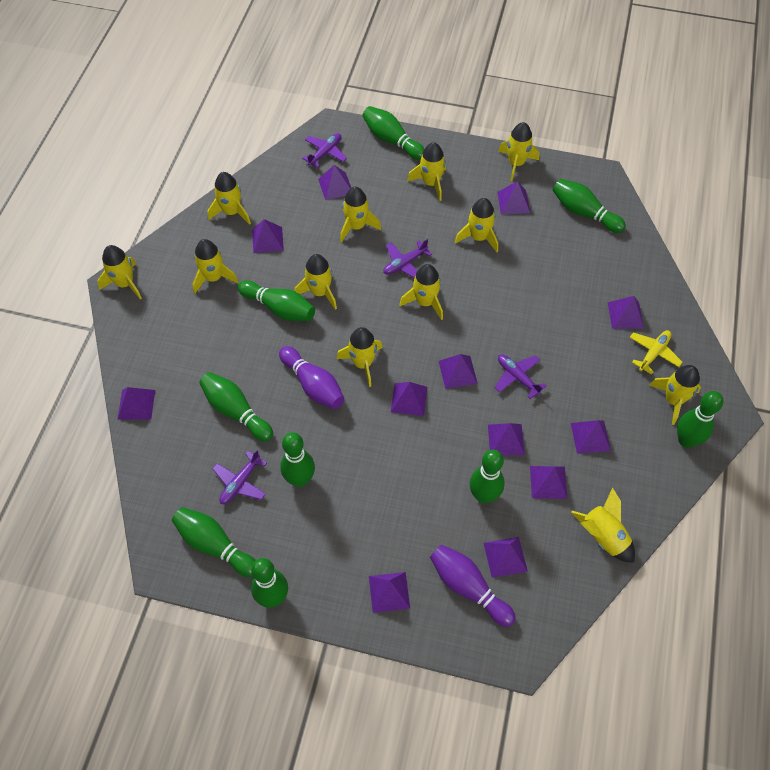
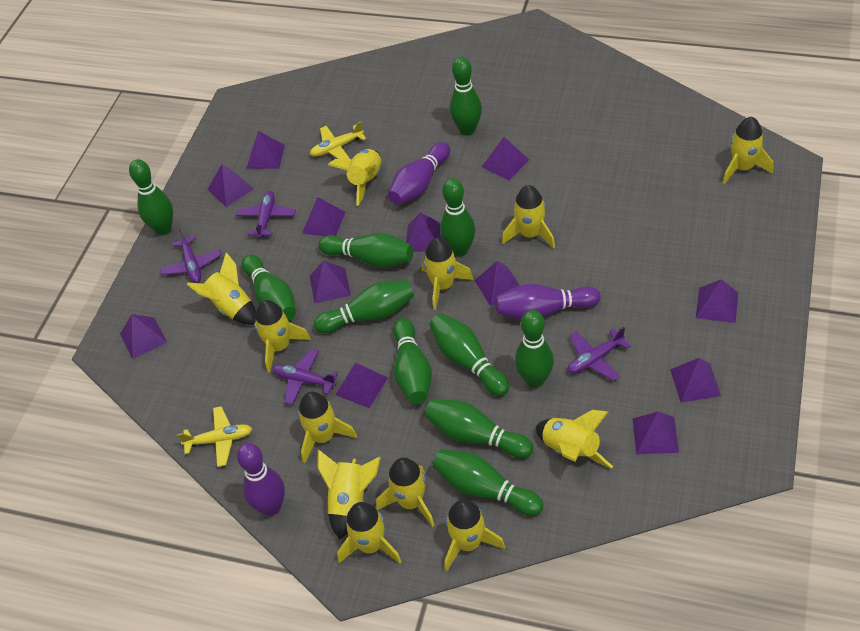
green bowling pin: [172,507,256,577] [199,372,273,442] [238,280,315,321] [251,558,288,608] [280,432,315,487] [362,106,424,160] [470,450,505,503] [553,179,626,233] [677,391,723,448] = 9 -> [129,159,173,235] [242,254,296,321] [314,280,414,333] [318,233,413,268] [393,318,432,404] [425,399,533,458] [429,313,509,396] [433,449,543,516] [440,178,475,257] [450,57,482,135] [515,310,554,388] = 11
purple bowling pin: [279,346,344,409] [430,545,516,627] = 2 -> [237,443,285,516] [388,142,450,205] [495,284,601,320] = 3
yellow plane: [629,330,683,375] = 1 -> [177,406,252,467] [310,121,366,159] = 2

